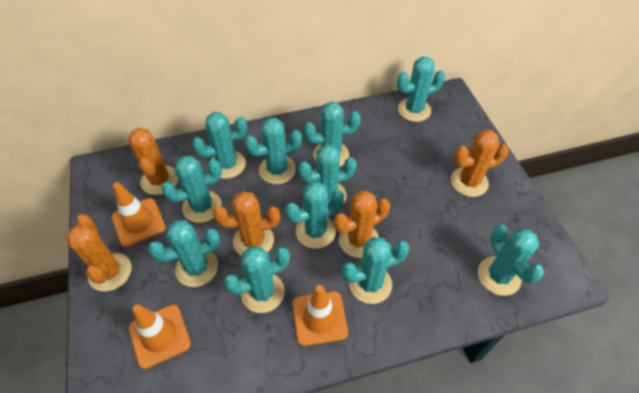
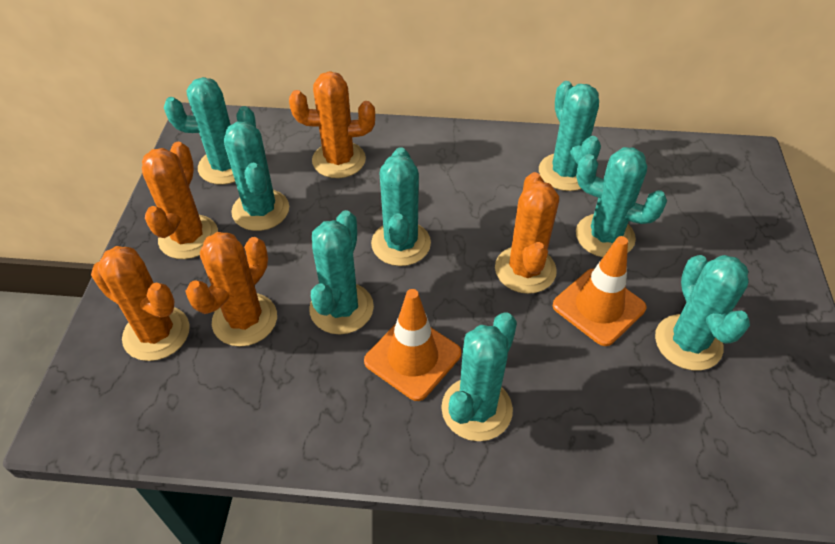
orange traffic cone: [112,182,166,247] [129,304,191,369] [292,285,348,346] = 3 -> [364,289,461,401] [553,236,646,346] = 2
turquoise cactus: [148,220,220,287] [161,156,222,223] [192,112,248,179] [224,246,290,313] [245,118,302,184] [285,181,344,249] [298,144,357,204] [304,102,361,167] [342,237,410,304] [397,57,445,122] [478,225,544,296] = 11 -> [164,77,256,185] [224,121,289,231] [309,210,374,334] [371,147,431,266] [441,312,517,441] [539,81,601,191] [576,147,667,257] [655,255,750,371] = 8

